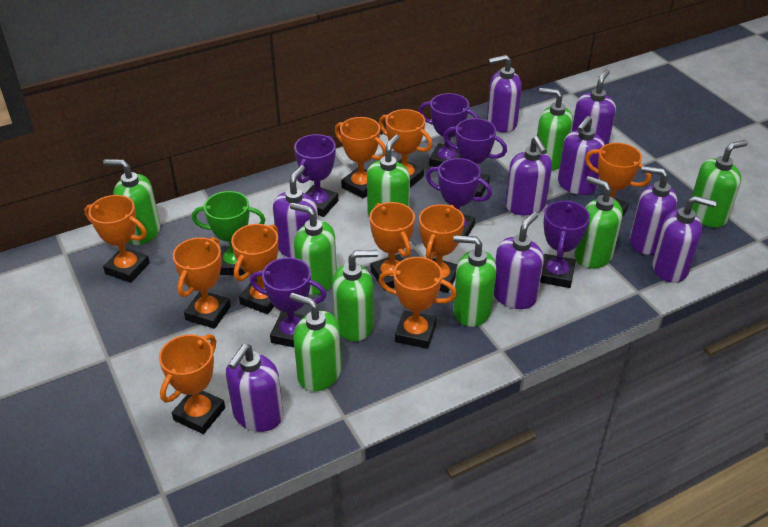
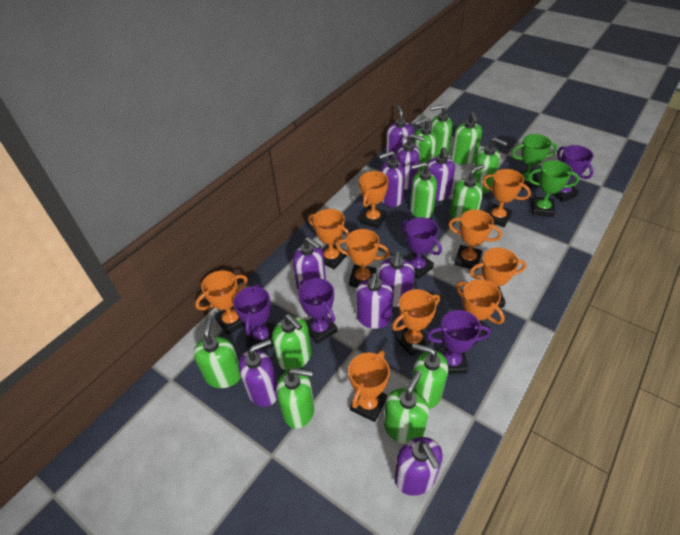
green soap dispenser: [103,159,160,245] [290,203,337,295] [290,293,342,392] [332,250,378,341] [367,135,410,217] [453,235,497,327] [537,88,573,170] [575,176,623,269] [691,140,748,228] = 9 -> [193,316,241,388] [272,314,312,371] [276,368,314,429] [384,371,429,444] [410,162,437,218] [412,343,448,409] [413,118,437,172] [430,104,453,157] [450,164,485,224] [451,112,482,165] [474,138,508,193] = 11
green trophy: [192,191,265,276] = 1 -> [512,134,557,188] [528,160,579,217] = 2
purple trophy: [250,257,327,347] [294,134,338,217] [418,93,480,167] [426,158,492,236] [443,118,507,197] [540,200,590,288] = 6 -> [233,284,276,349] [298,278,337,344] [401,217,442,279] [427,310,491,374] [552,145,594,202] = 5

